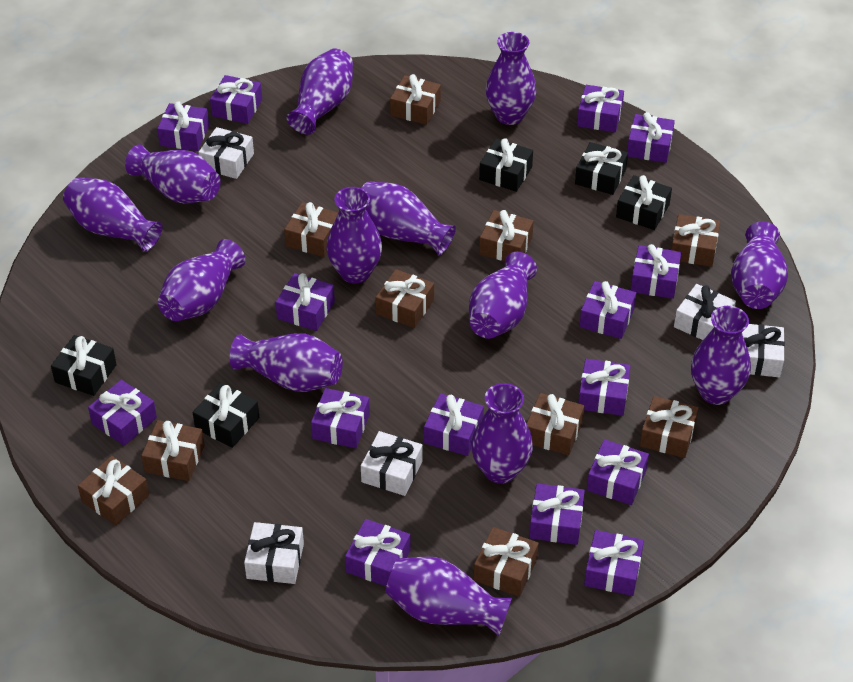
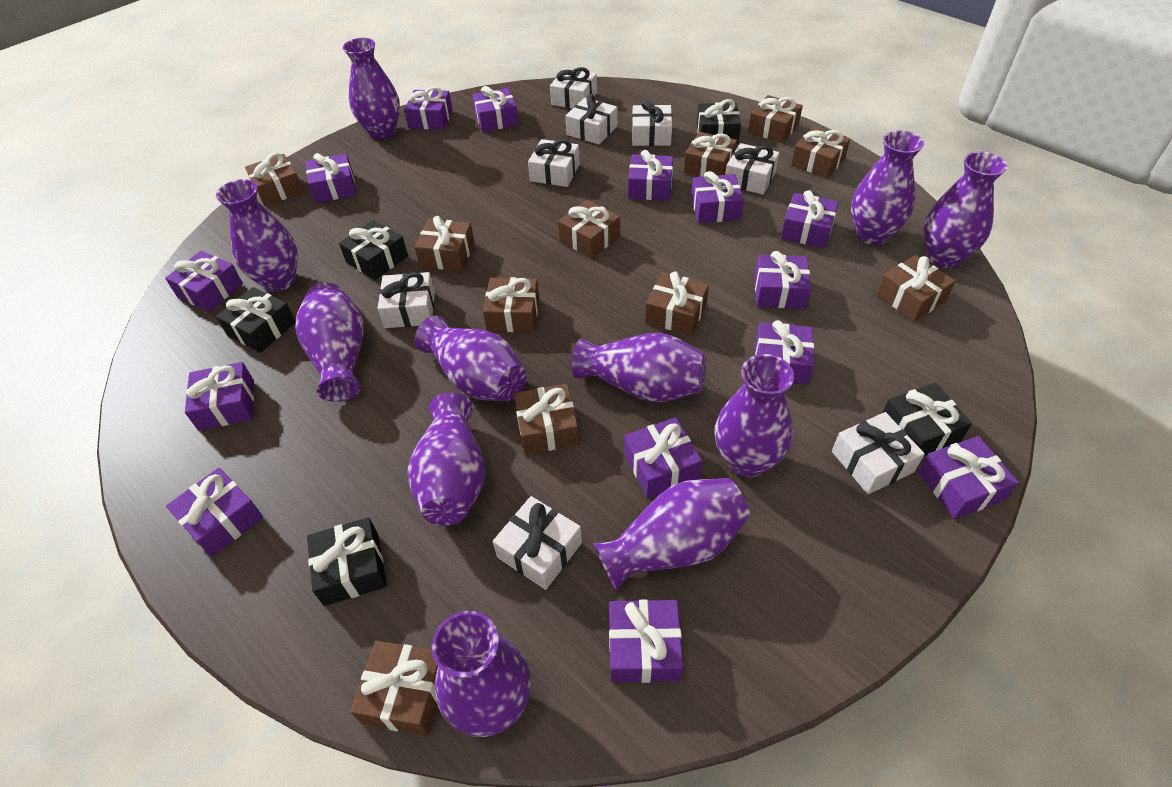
brown gift: [78,456,149,526] [141,420,205,481] [284,202,338,257] [375,269,434,328] [390,74,441,125] [474,527,539,597] [479,210,534,261] [527,393,584,456] [640,396,699,458] [671,214,720,267] = 10 -> [245,153,304,206] [350,641,438,736] [414,216,475,271] [483,277,539,332] [514,384,579,455] [558,200,620,258] [645,271,709,336] [684,132,737,177] [748,95,803,143] [791,126,850,178] [876,255,956,321] = 11
purple gift: [88,380,157,446] [157,101,209,151] [210,75,262,124] [275,273,335,331] [311,388,370,448] [345,519,411,586] [424,393,484,456] [529,483,585,545] [577,85,624,132] [578,359,631,416] [579,281,636,339] [584,530,644,596] [587,440,649,505] [627,112,675,163] [631,244,681,299] = 15 -> [165,251,243,312] [166,468,263,557] [185,362,254,431] [306,153,357,203] [404,87,453,130] [472,86,519,132] [609,600,683,683] [624,417,702,498] [628,150,673,201] [691,171,744,223] [755,251,811,309] [755,320,814,385] [781,190,839,248] [918,436,1019,519] = 14
purple vase: [63,177,162,252] [125,145,221,204] [158,239,245,321] [230,333,343,392] [287,48,353,135] [327,187,382,284] [361,181,456,256] [385,557,512,636] [469,252,537,339] [471,383,533,484] [486,32,536,125] [691,306,751,405] [731,221,788,309] = 13 -> [216,179,298,292] [295,282,364,402] [343,38,400,139] [408,392,486,526] [415,316,526,401] [432,611,531,737] [572,333,706,402] [593,478,750,590] [715,354,794,477] [851,130,924,245] [924,151,1008,268] = 11
white gift: [198,127,254,179] [244,522,304,584] [361,431,423,496] [674,284,736,340] [742,324,785,377] = 5 -> [378,272,435,328] [493,496,582,590] [528,139,580,187] [550,67,597,109] [566,94,617,145] [632,100,672,146] [725,143,779,195] [832,412,925,494] = 8

